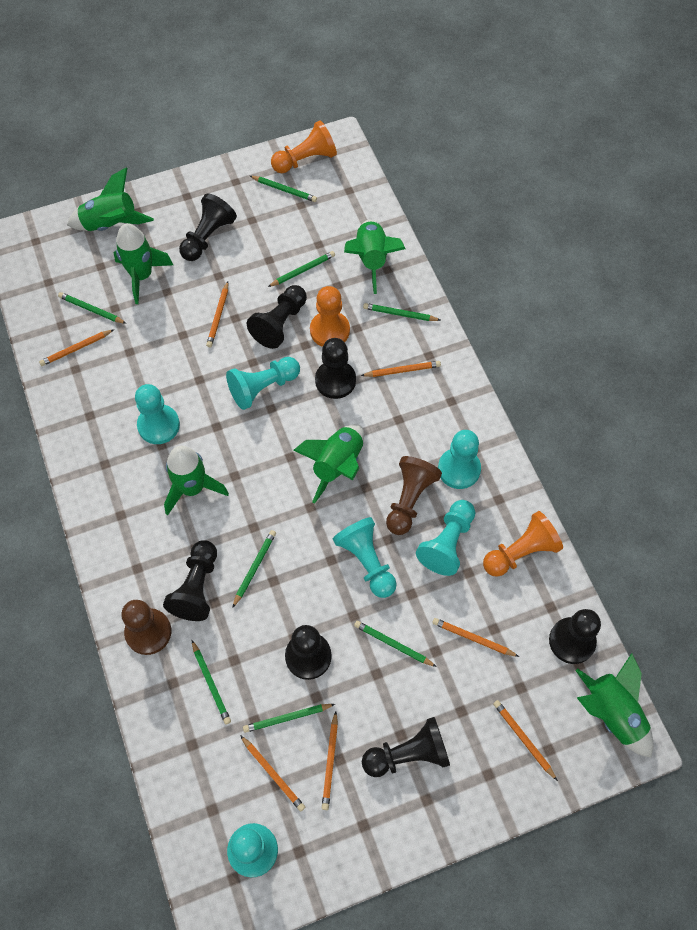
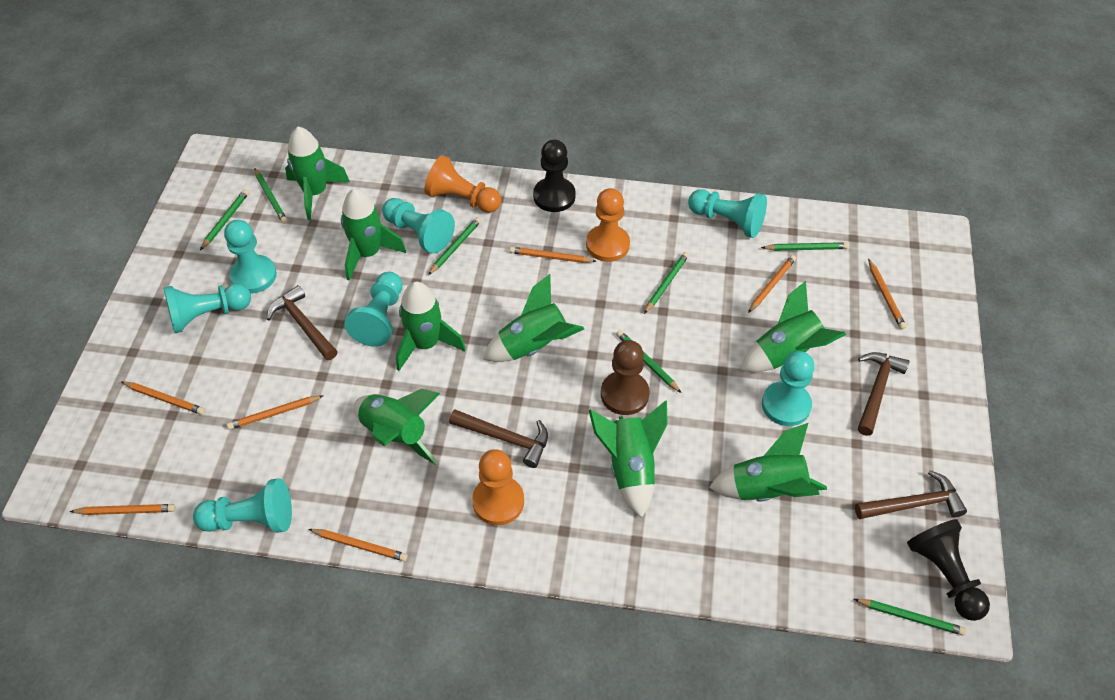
black pawn: [163,540,217,621] [179,193,237,261] [247,285,307,349] [285,625,332,680] [315,338,356,399] [362,717,450,777] [549,609,601,664] = 7 -> [533,139,576,212] [907,519,990,621] = 2
brown hammer: none = 0 -> [267,285,338,360] [449,409,548,468] [855,470,967,519] [858,352,910,436] = 4
brown pawn: [121,600,171,655] [386,456,442,535] = 2 -> [601,340,649,415] = 1
green pencil: [58,292,127,324] [192,640,231,724] [232,530,276,608] [243,704,335,733] [250,176,317,202] [268,251,335,287] [354,621,437,667] [363,303,440,321] = 8 -> [200,189,249,250] [254,168,288,224] [428,217,481,275] [616,330,681,393] [644,252,689,314] [761,242,849,251] [854,599,966,636] = 7
green rocket: [67,168,154,231] [114,223,173,304] [164,446,229,515] [293,424,364,503] [344,220,406,294] [575,653,654,758] = 6 -> [285,127,350,220] [341,188,406,281] [354,389,440,465] [396,282,466,371] [483,274,584,362] [589,400,668,518] [709,423,827,502] [741,281,846,372] = 8
turquoise pawn: [135,384,180,444] [226,357,300,410] [227,823,278,877] [333,517,397,598] [416,500,475,576] [438,430,481,489] = 6 -> [164,283,251,333] [193,478,292,533] [224,220,277,293] [344,272,402,347] [382,198,455,253] [688,189,767,238] [762,351,815,426] = 7

